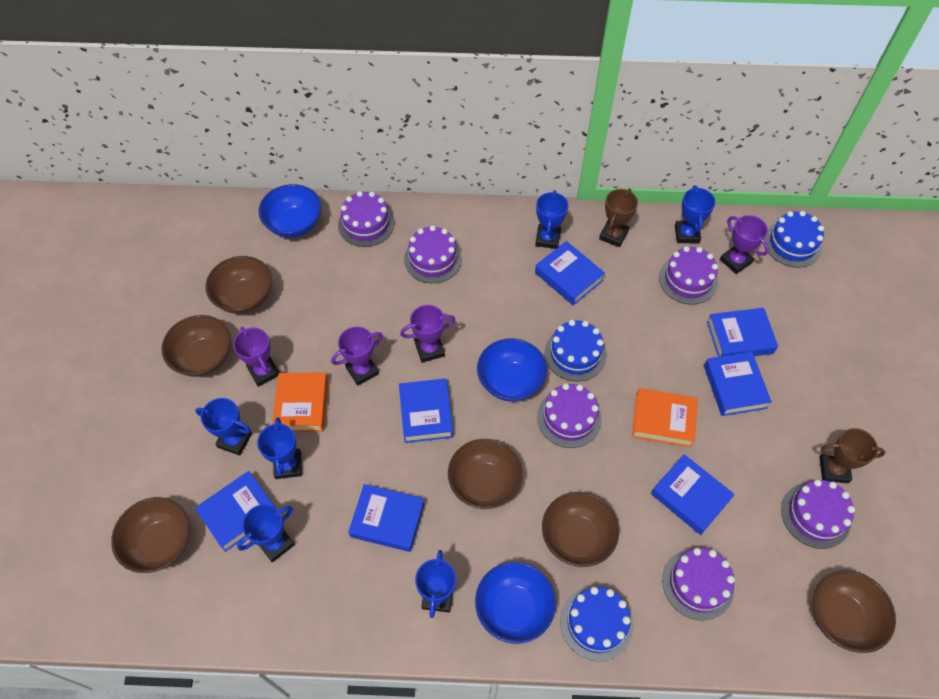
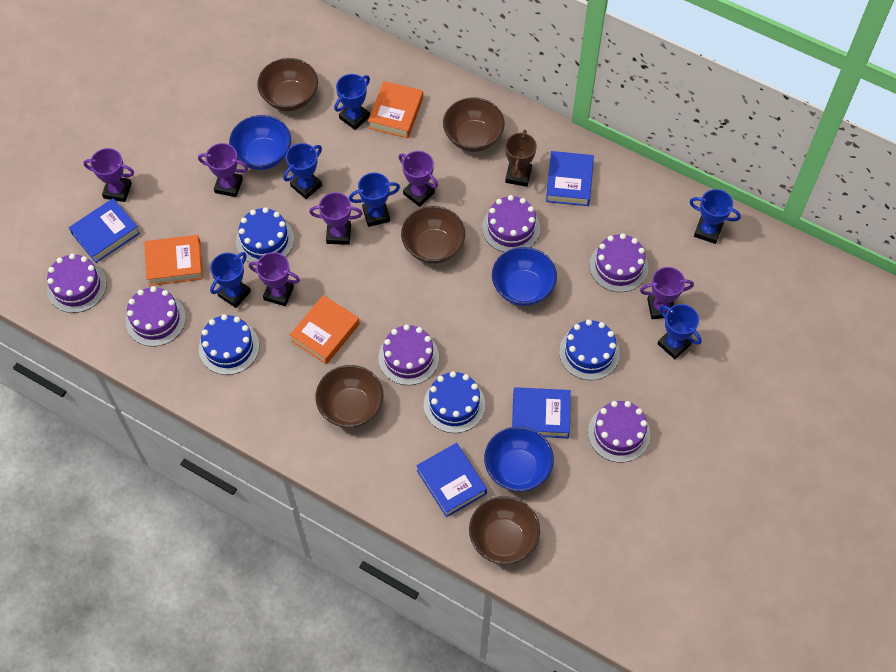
blue book: [195,471,276,552] [348,484,425,552] [399,378,453,443] [535,241,605,305] [651,454,735,535] [704,352,772,416] [707,308,778,357] = 7 -> [69,198,140,263] [416,443,487,517] [512,387,571,438] [546,151,594,206] = 4
blue cake: [545,320,606,382] [560,586,633,661] [764,211,824,267] = 3 -> [199,314,259,375] [236,207,294,263] [424,371,485,433] [559,320,620,380] = 4
brown bowl: [111,497,190,573] [161,315,231,377] [205,256,272,314] [448,439,523,509] [542,492,619,567] [813,570,896,653] = 6 -> [257,58,318,111] [316,365,384,428] [401,206,465,264] [443,98,505,152] [469,496,540,564] = 5
brown trophy: [599,188,638,247] [819,428,886,483] = 2 -> [505,130,537,187] = 1
orange book: [272,373,328,432] [632,388,698,447] = 2 -> [144,235,203,286] [290,295,360,364] [368,81,423,138] = 3
purple trophy: [233,327,280,387] [331,327,383,386] [400,305,455,363] [720,215,769,274] = 4 -> [83,148,134,202] [198,143,248,197] [249,252,300,306] [309,192,363,245] [399,151,438,207] [640,267,694,319] = 6

